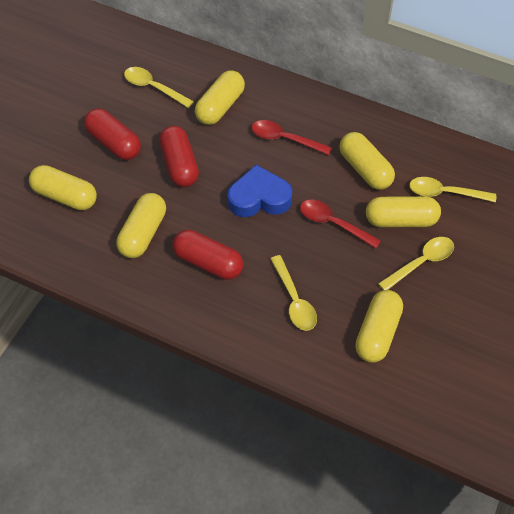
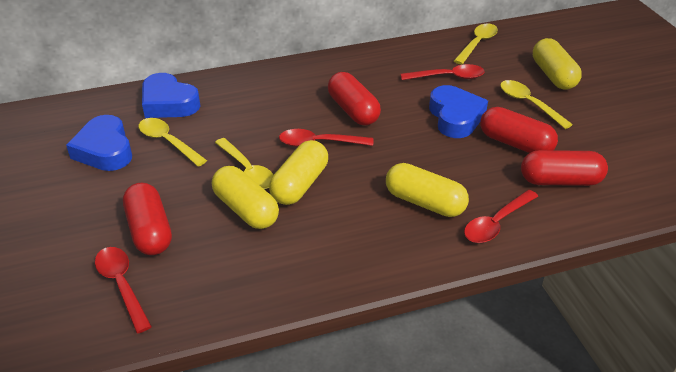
blue heart: [228,165,292,217] = 1 -> [66,115,132,171] [142,73,200,118] [429,85,488,138] = 3
red capsule: [84,108,141,160] [159,126,199,187] [172,230,243,280] = 3 -> [123,182,172,255] [328,72,381,125] [480,107,558,153] [521,150,608,186] = 4
red spoon: [252,120,332,155] [300,200,381,249] = 2 -> [95,247,152,333] [279,129,373,146] [400,64,485,80] [464,190,538,243] = 4
yellow capsule: [29,165,97,210] [116,193,166,258] [194,70,245,125] [339,132,395,190] [355,290,403,363] [366,196,441,228] = 6 -> [212,166,279,229] [269,140,328,205] [386,163,469,217] [533,38,582,90] = 4

